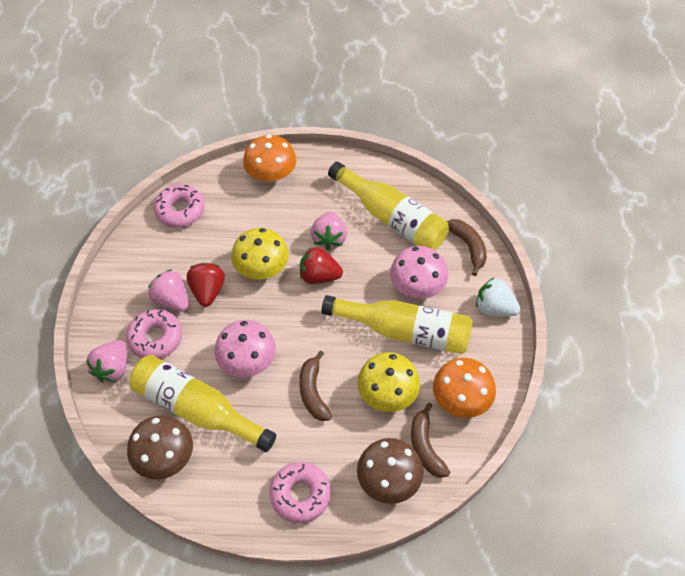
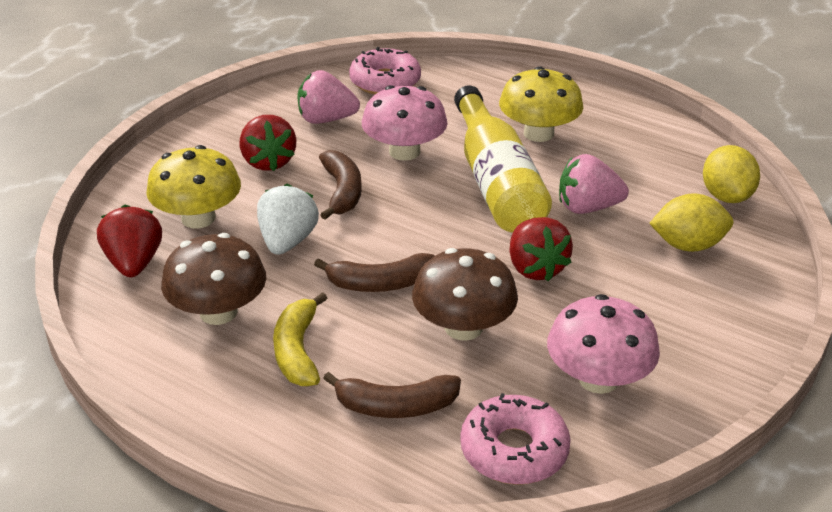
orange mushroom: [243,135,297,182] [433,358,496,418] = 2 -> none = 0
pink donut: [126,309,182,359] [154,184,205,228] [269,462,331,523] = 3 -> [349,47,421,94] [460,393,571,485] = 2
pink strawberry: [86,340,127,383] [148,269,189,312] [310,212,347,251] = 3 -> [297,70,360,124] [559,154,629,214] = 2
red strawberry: [187,263,225,307] [300,247,343,284] = 2 -> [97,204,162,277] [240,115,296,171] [510,217,573,281] = 3
yellow banana: none = 0 -> [273,292,327,386] = 1
yellow bottle: [129,355,276,452] [321,295,473,354] [328,162,449,250] = 3 -> [454,85,552,233] = 1
yellow lemon: none = 0 -> [649,193,733,252] [703,145,760,203] = 2

